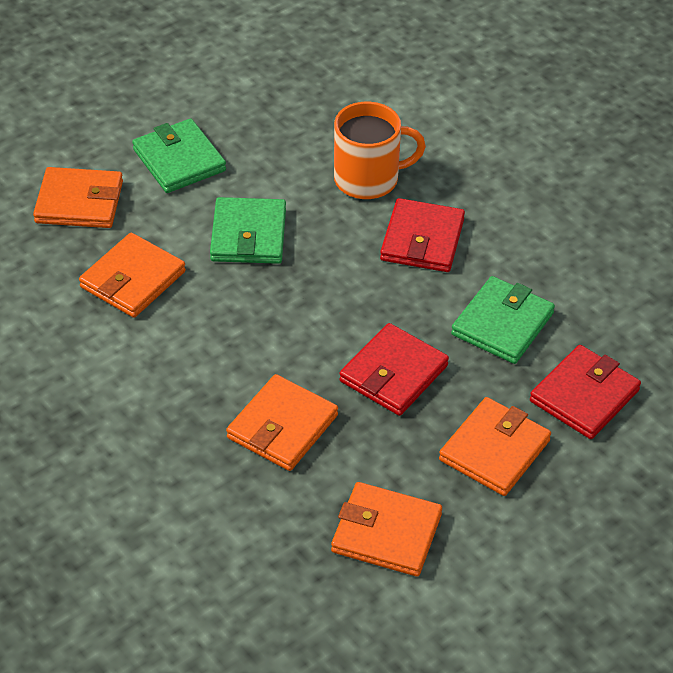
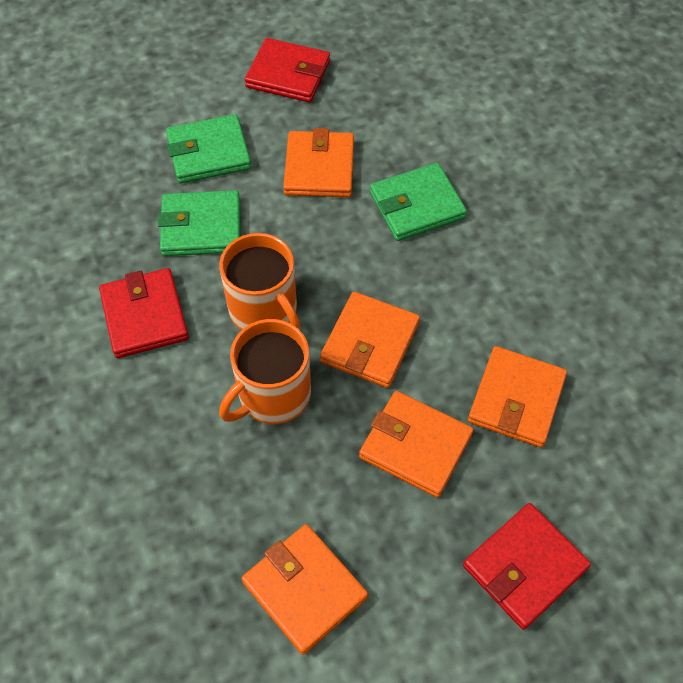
orange mug: [334,102,426,199] = 1 -> [219,233,301,330] [219,319,311,424] = 2

